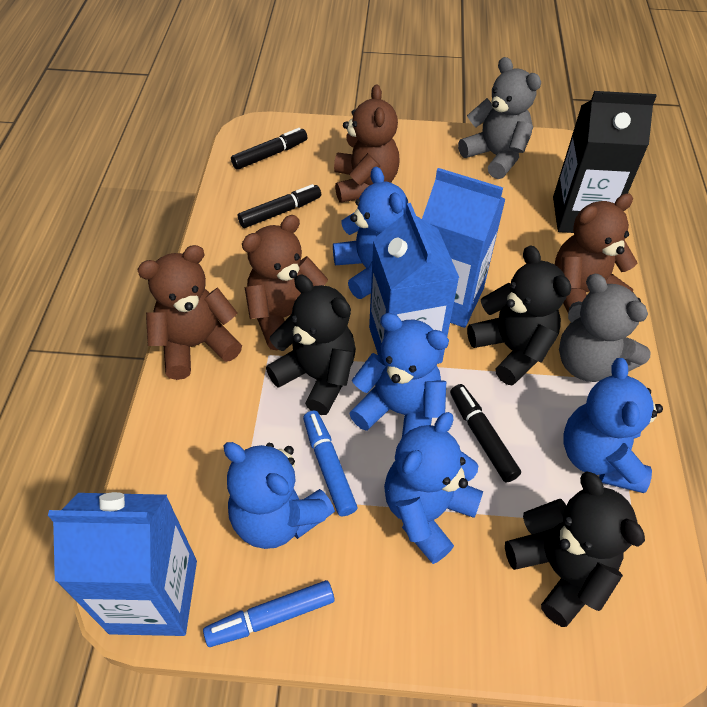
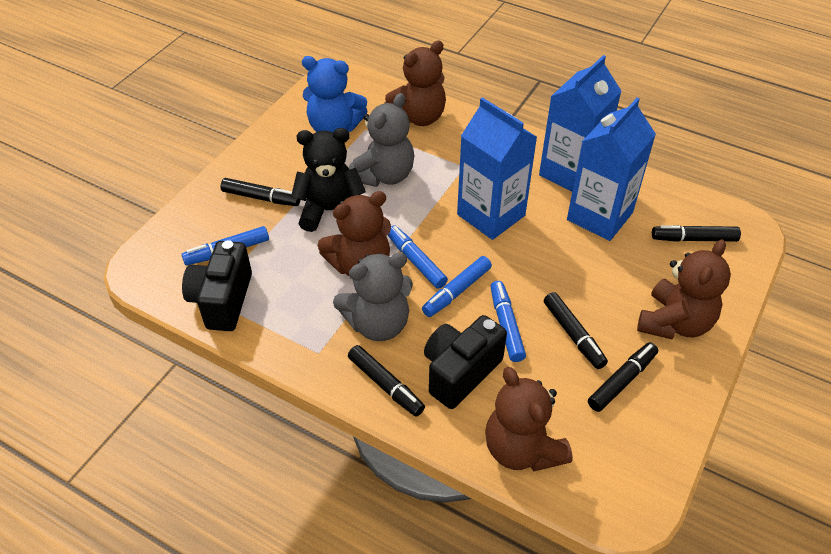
black camera: none = 0 -> [182,240,252,331] [424,315,507,409] = 2
black carton: [553,91,657,233] = 1 -> none = 0
black marker: [231,128,308,170] [238,184,321,228] [450,384,521,482] = 3 -> [220,178,300,206] [348,345,425,417] [544,292,608,369] [588,342,658,412] [652,225,741,242] = 5
black teddy bear: [266,275,356,415] [467,245,571,386] [505,471,645,627] = 3 -> [291,128,366,232] = 1
blue marker: [203,580,335,647] [303,411,357,516] = 2 -> [182,226,269,265] [388,225,448,289] [422,256,492,317] [490,281,526,362] = 4
blue teddy bear: [223,442,335,549] [333,167,408,299] [349,313,449,437] [384,412,483,564] [563,358,663,493] = 5 -> [302,56,368,132] = 1

